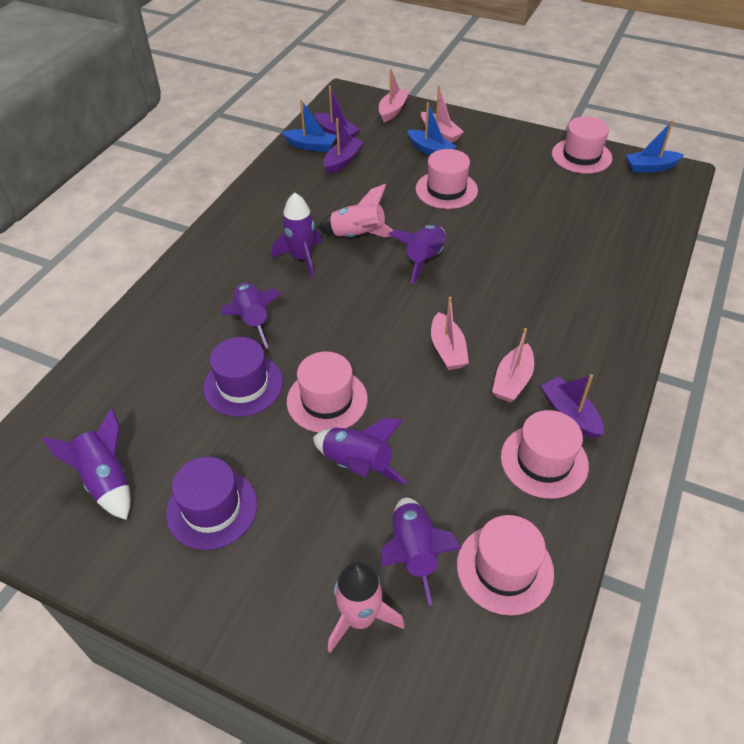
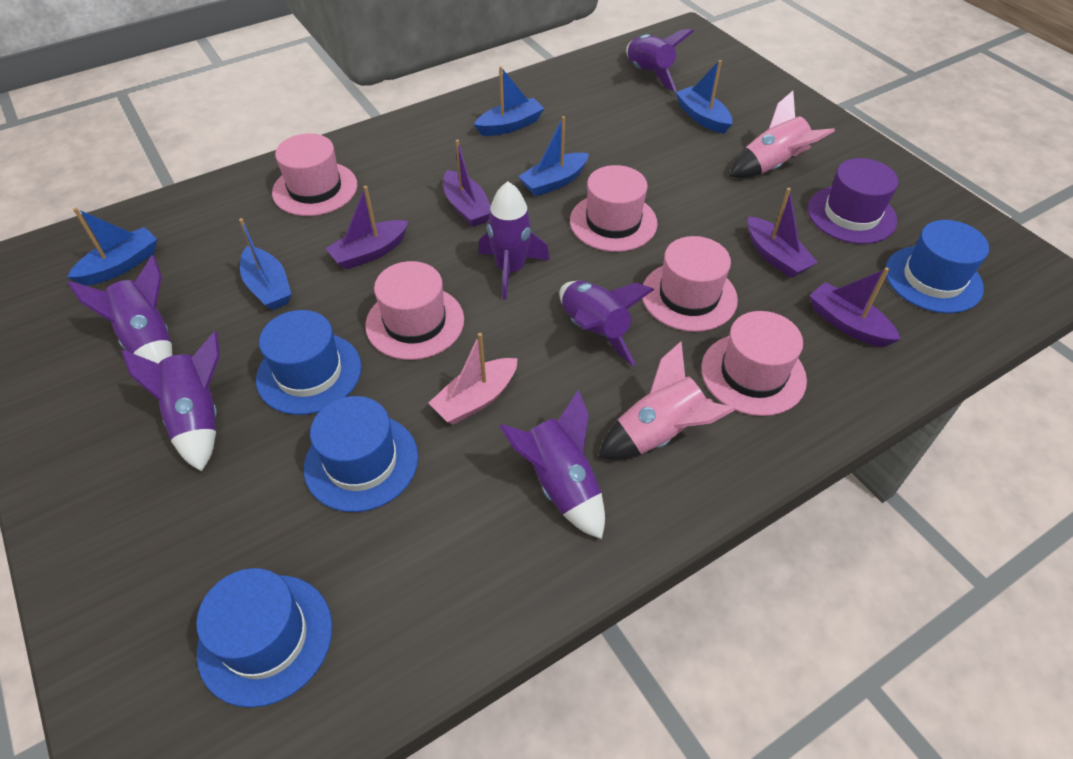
blue boat: [282,100,337,152] [407,102,457,155] [626,120,684,173] = 3 -> [67,208,157,286] [239,218,291,310] [474,66,545,136] [518,116,589,196] [675,60,733,134] = 5
blue hat: none = 0 -> [196,568,332,708] [256,310,362,415] [304,396,418,512] [886,220,989,313] = 4
pink boat: [379,69,409,122] [421,86,464,143] [431,297,469,370] [492,328,534,402] = 4 -> [429,333,518,425] = 1
purple boat: [315,86,360,139] [324,118,364,174] [541,374,604,439] = 3 -> [325,186,409,270] [443,139,491,227] [748,188,818,278] [809,267,901,347] = 4
purple hat: [166,457,258,550] [203,337,283,417] = 2 -> [808,158,899,244] = 1

